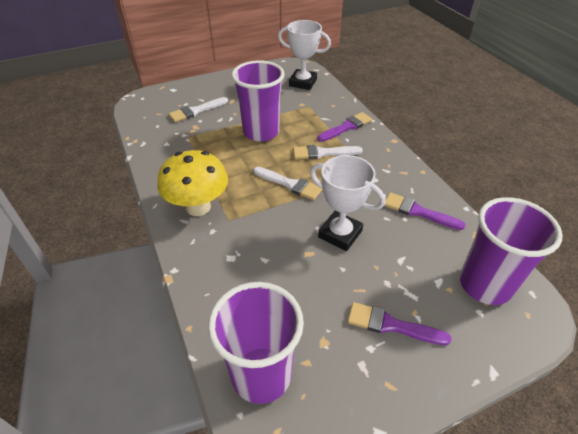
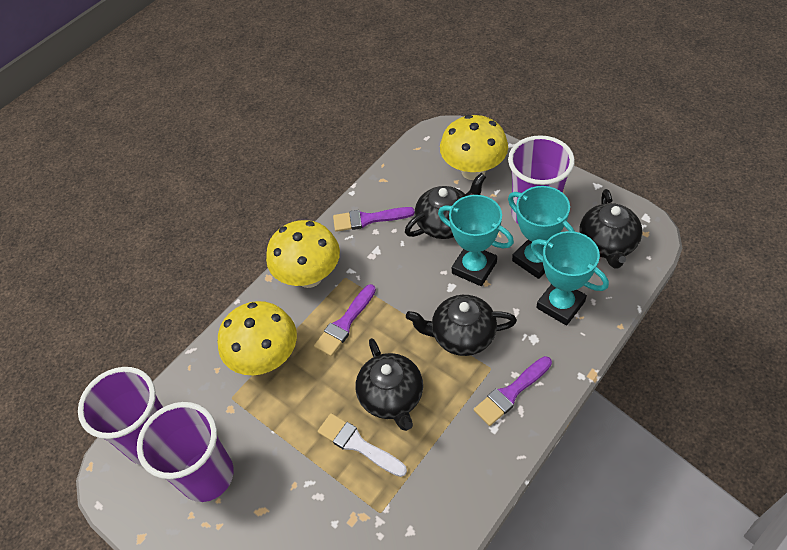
black teapot: none = 0 -> [356,338,423,431] [405,173,486,239] [406,295,517,356] [580,189,642,269] = 4
turquoise trophy: none = 0 -> [438,195,514,286] [508,186,575,279] [531,231,609,326] = 3
white brush: [169,97,228,122] [253,167,322,200] [293,145,363,159] = 3 -> [318,413,407,477] = 1
white trophy: [278,20,331,90] [310,155,385,251] = 2 -> none = 0
yellow mushroom: [157,150,228,216] = 1 -> [218,301,297,375] [266,220,340,288] [440,115,508,180] = 3

